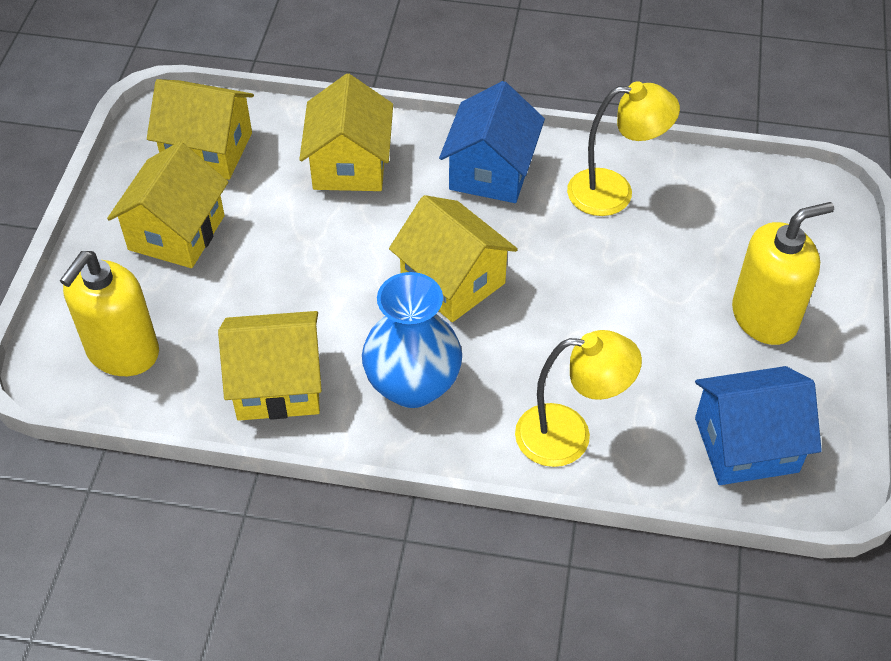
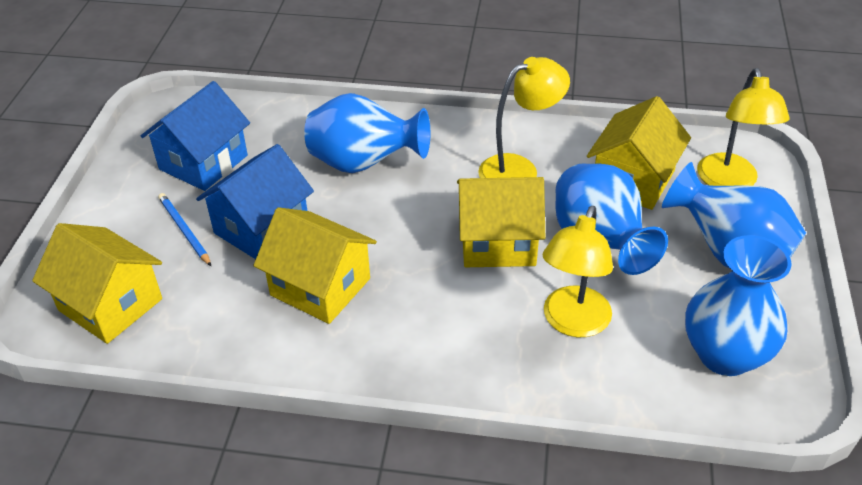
blue pencil: none = 0 -> [158,193,211,266] = 1
blue vase: [362,272,462,408] = 1 -> [304,93,430,173] [556,163,668,275] [662,162,806,268] [685,235,791,376] = 4
yellow house: [107,142,228,268] [147,79,254,180] [218,311,322,421] [299,74,393,191] [389,195,518,322] = 5 -> [32,223,162,344] [253,207,377,324] [457,177,545,267] [587,96,691,210] = 4
yellow lamp: [515,330,642,467] [567,81,680,216] = 2 -> [478,57,570,178] [543,206,613,337] [697,68,790,186] = 3
yellow soap dispenser: [60,251,159,376] [732,202,834,345] = 2 -> none = 0

